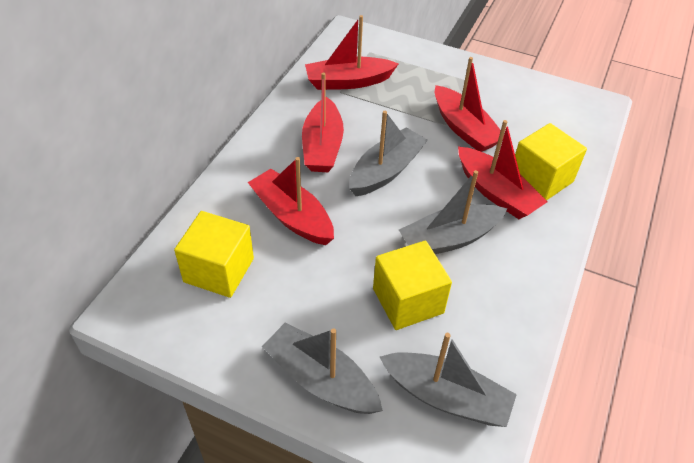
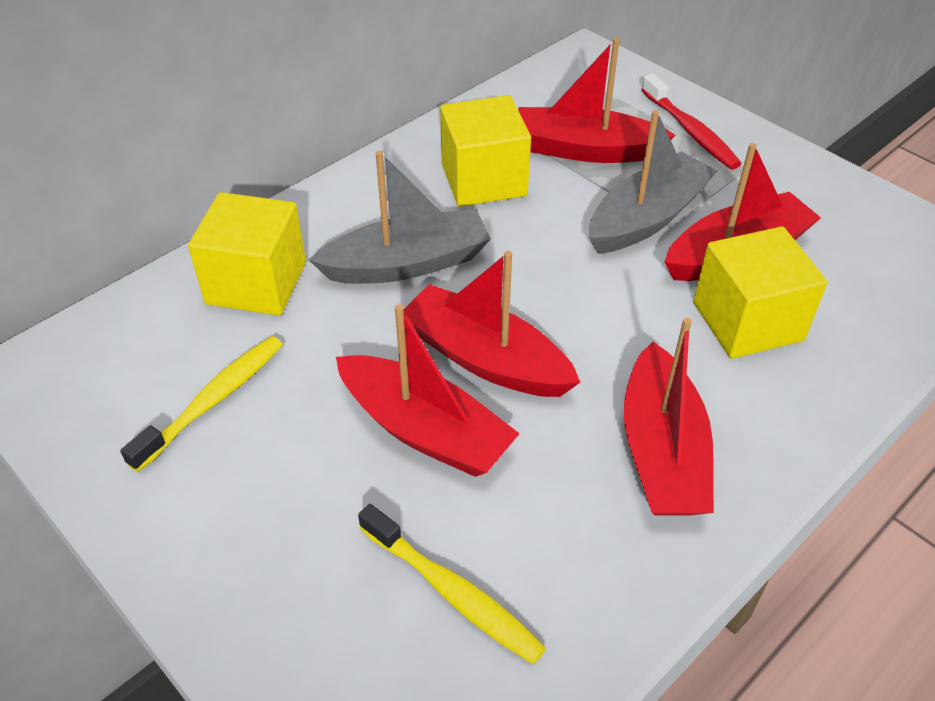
grey boat: [262,323,383,414] [349,111,428,196] [380,333,517,427] [399,170,507,254] = 4 -> [309,151,491,284] [589,110,717,254] = 2
red toothbrush: none = 0 -> [642,74,742,169] = 1
yellow toothbrush: none = 0 -> [120,336,283,472] [358,504,546,664] = 2

